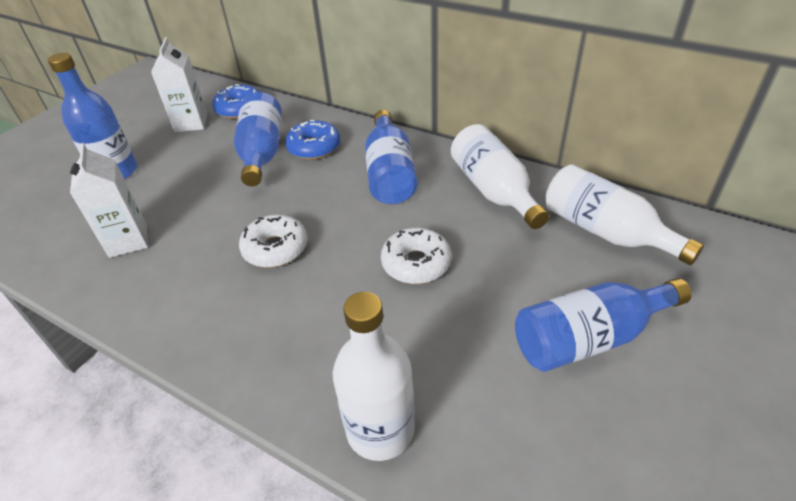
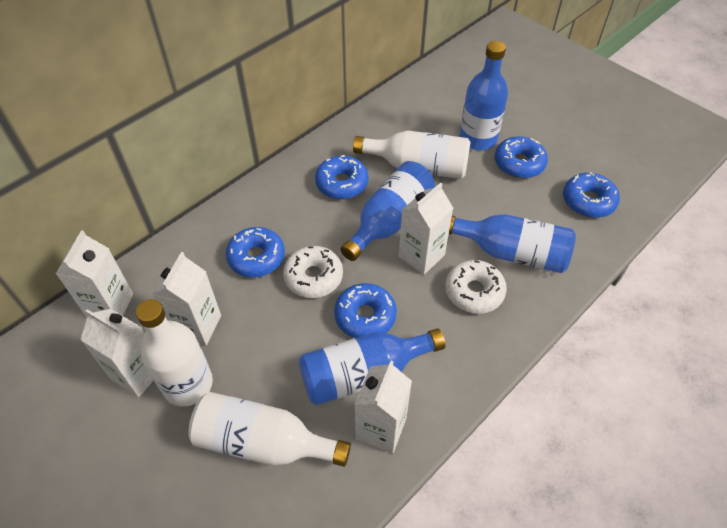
blue donut: [212,84,259,119] [285,120,340,160] = 2 -> [226,227,285,277] [315,155,369,199] [334,283,397,338] [495,136,548,178] [563,172,620,218] = 5
white carton: [70,143,148,258] [151,37,208,132] = 2 -> [56,230,133,317] [80,309,154,397] [152,252,221,345] [354,361,412,454] [399,183,453,275] = 5

